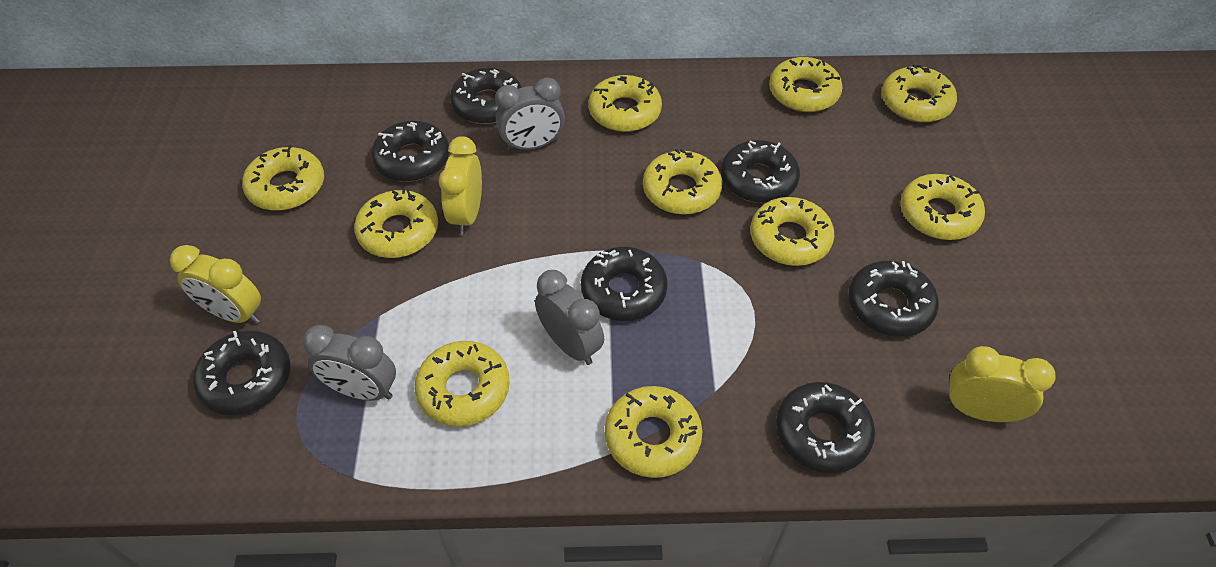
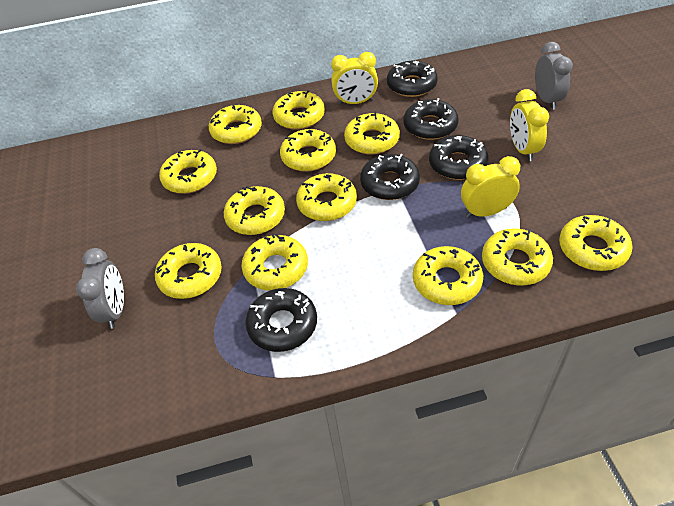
black donut: [193,330,291,415] [371,121,449,182] [450,68,522,124] [581,247,668,321] [721,140,800,203] [776,382,875,473] [848,261,939,337] = 7 -> [245,288,317,352] [360,154,420,200] [387,61,438,97] [403,98,459,140] [429,135,489,180] = 5
grey clock: [303,325,396,401] [495,77,565,151] [535,270,604,365] = 3 -> [76,248,124,329] [535,42,573,110] = 2
yellow donut: [242,145,324,211] [354,188,438,258] [415,341,510,427] [589,75,662,132] [605,386,703,478] [643,149,722,215] [750,197,834,266] [769,57,843,112] [882,64,957,122] [901,174,985,240] = 10 -> [155,243,222,299] [159,149,217,194] [209,105,262,144] [224,186,285,235] [241,234,308,291] [273,90,325,130] [280,129,336,172] [296,173,357,221] [344,112,400,155] [413,246,483,305] [482,229,553,285] [559,215,633,271] = 12

